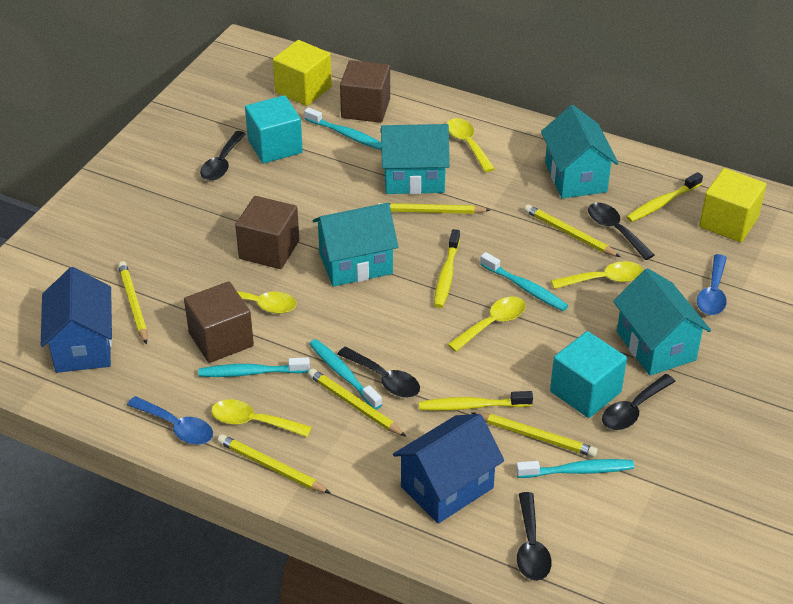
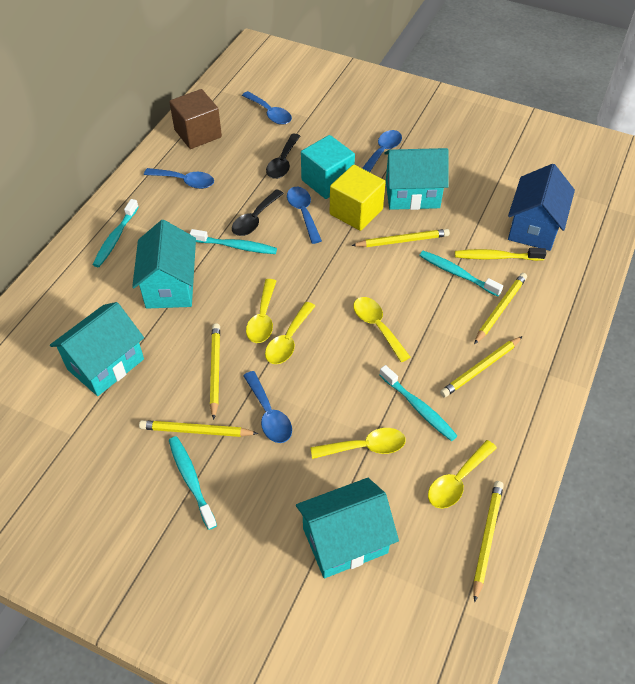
black spoon: [200,131,246,181] [337,347,420,397] [517,492,552,581] [588,203,654,260] [602,374,676,430] = 5 -> [232,189,284,236] [266,134,300,179] = 2
blue house: [41,267,112,373] [393,414,504,524] = 2 -> [508,164,575,251] = 1
blue spoon: [127,396,213,445] [697,254,727,315] = 2 -> [144,168,214,189] [242,91,292,125] [243,371,292,443] [287,187,322,244] [362,130,402,172] = 5
brown cube: [184,281,254,363] [235,196,299,269] [340,60,390,123] = 3 -> [169,89,222,149] = 1
turquoise cube: [245,95,303,163] [550,331,627,418] = 2 -> [301,135,355,199] = 1
yellow cube: [273,40,332,106] [699,168,766,242] = 2 -> [330,165,386,231] = 1
yellow toothbrush: [419,391,533,411] [434,229,460,308] [626,172,703,222] = 3 -> [455,248,547,261] = 1

